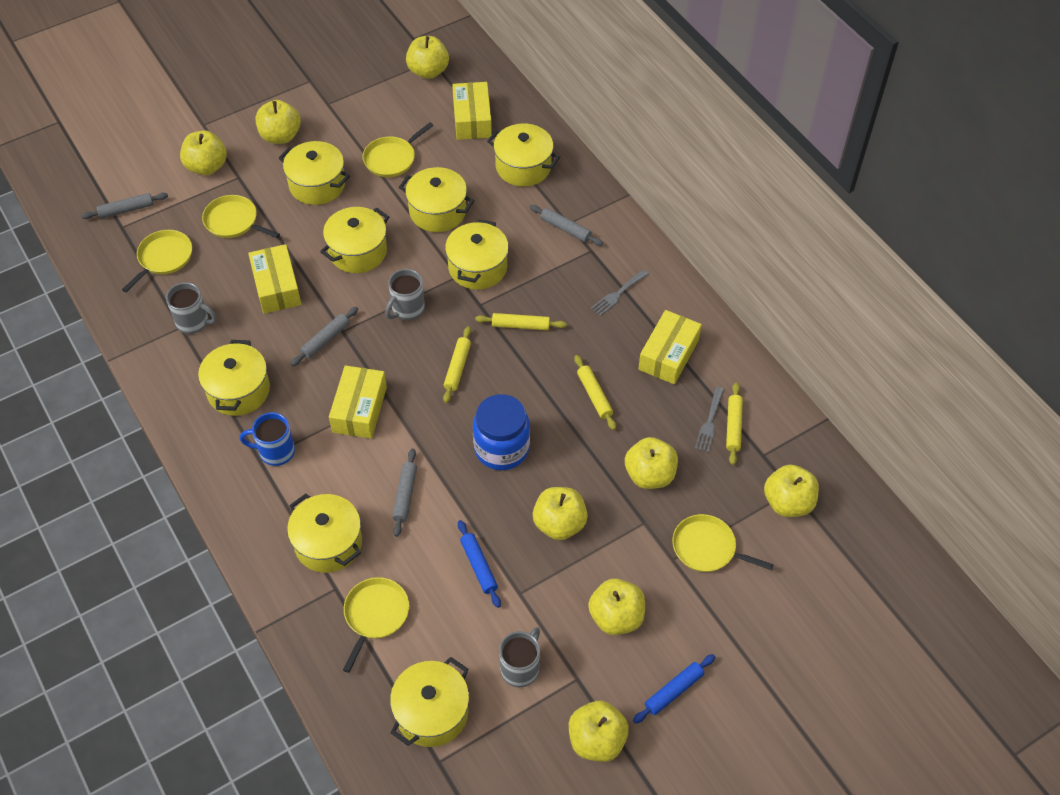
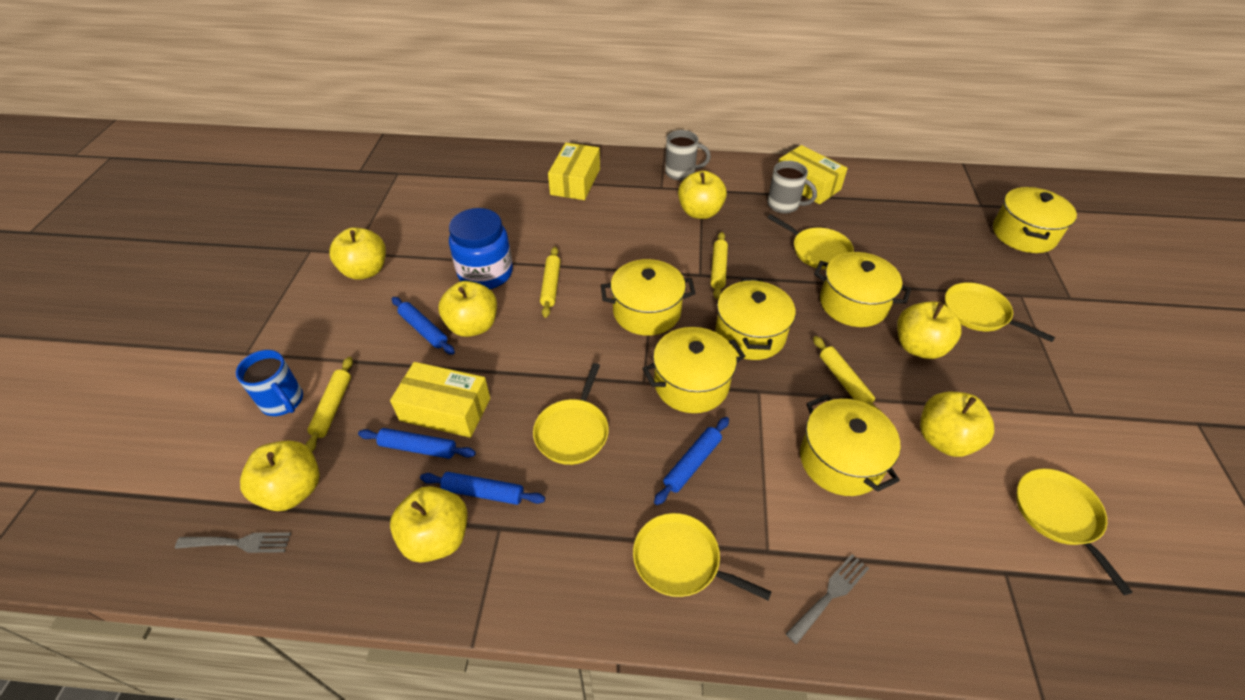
blue rolling pin: [458,520,501,608] [633,654,715,724] = 2 -> [358,428,476,459] [392,297,455,355] [420,472,545,505] [654,417,729,505] = 4
grey mug: [166,282,217,334] [385,269,425,320] [499,627,540,687] = 3 -> [665,130,711,181] [767,161,817,213] = 2
grey rolling pin: [81,193,168,219] [291,307,358,366] [392,449,417,537] [530,205,603,246] = 4 -> none = 0
yellow apple: [180,130,227,175] [255,100,301,144] [406,36,449,79] [533,487,588,540] [569,701,629,762] [588,578,645,635] [625,437,678,489] [764,465,819,517] = 8 -> [240,441,320,511] [329,227,386,280] [390,486,468,562] [438,281,497,337] [678,171,727,219] [897,301,961,359] [920,392,994,457] = 7
yellow box: [248,244,301,314] [329,365,387,439] [452,82,492,140] [638,310,702,384] = 4 -> [390,362,490,438] [548,143,600,200] [778,145,848,204] = 3
yellow pot: [198,340,270,416] [279,141,350,205] [287,494,362,573] [320,207,389,273] [390,657,469,747] [399,167,474,232] [445,219,509,290] [487,124,560,187] = 8 -> [601,259,696,336] [642,327,745,413] [715,278,796,360] [800,395,900,496] [814,252,911,327] [993,187,1077,253] = 6

